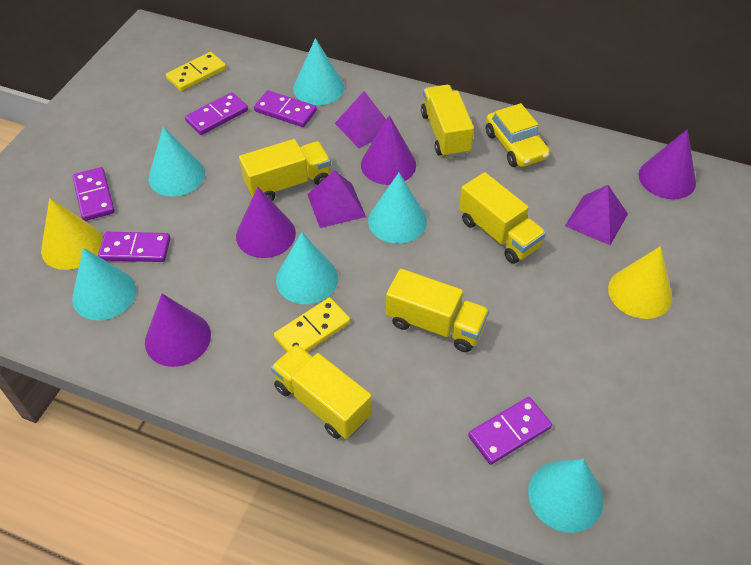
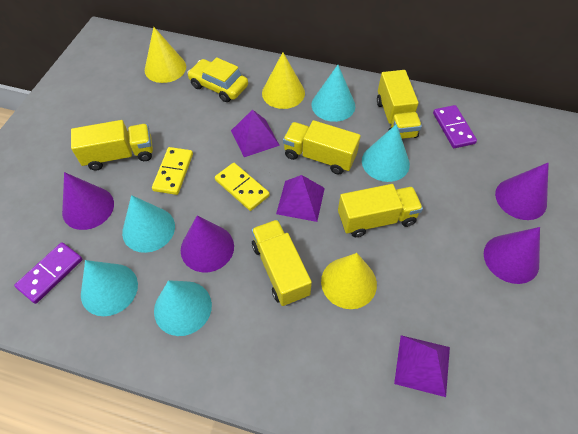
purple domino: [72,167,115,221] [98,232,170,262] [185,92,248,135] [254,90,317,127] [468,397,552,465] = 5 -> [14,242,83,304] [433,105,477,148] = 2
turquoise cone: [72,248,136,320] [148,127,205,197] [276,232,338,304] [293,38,344,105] [368,173,427,243] [528,459,604,533] = 6 -> [81,260,138,316] [122,195,175,253] [154,280,212,336] [312,65,355,122] [362,124,410,182] = 5
yellow cone: [41,198,103,270] [608,246,672,319] = 2 -> [145,27,186,83] [262,52,305,109] [321,253,377,309] = 3

